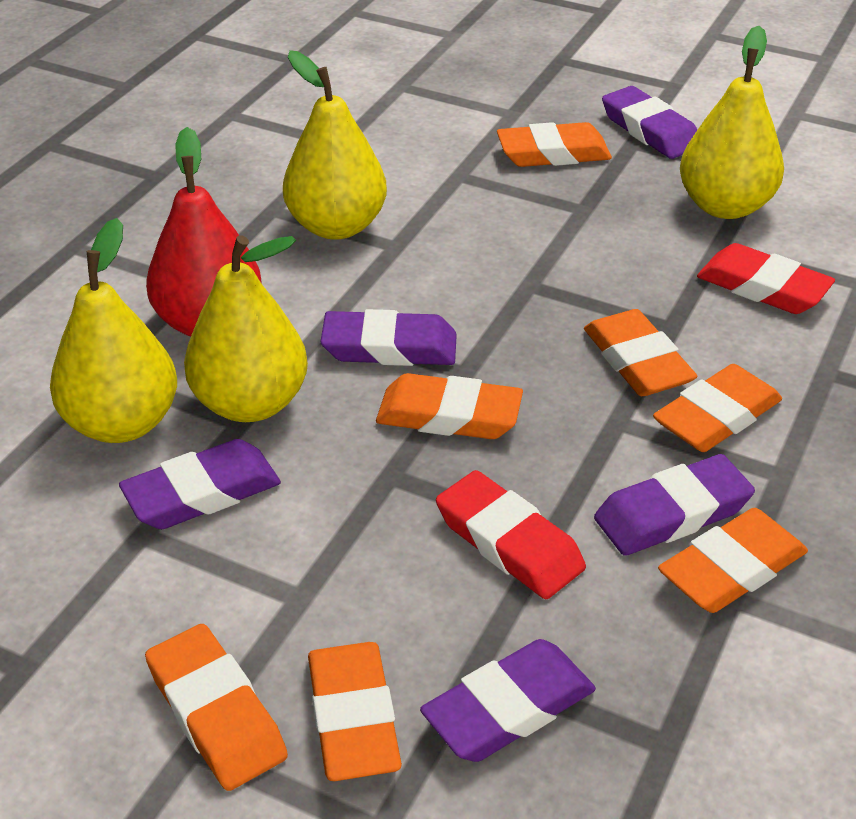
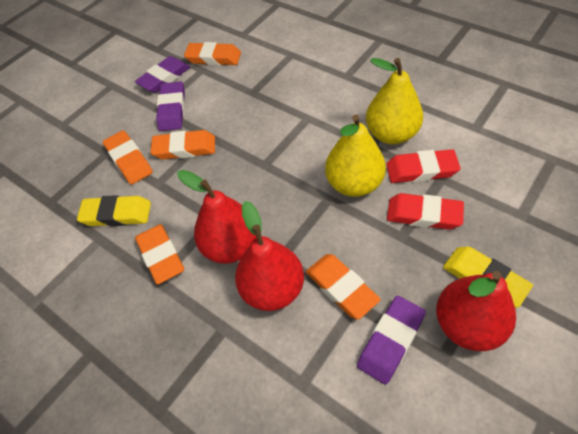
orange eraser: [145,624,288,791] [308,642,402,781] [376,373,523,439] [497,122,612,167] [584,309,697,396] [653,364,782,452] [658,508,808,613] = 7 -> [103,130,153,185] [135,224,184,284] [150,130,215,160] [184,42,241,66] [306,254,381,319] = 5
purple eraser: [119,439,281,529] [320,309,457,366] [420,639,596,762] [594,454,755,556] [602,86,697,159] = 5 -> [135,56,190,93] [156,81,185,131] [357,296,426,385] = 3
red pear: [146,127,262,336] = 1 -> [177,170,257,264] [235,201,304,311] [436,271,516,351] = 3
yellow eraser: none = 0 -> [77,195,151,226] [443,247,533,308] = 2
yellow pear: [50,218,177,443] [184,236,308,422] [283,50,387,240] [680,26,784,219] = 4 -> [325,115,386,197] [366,58,423,144] = 2

